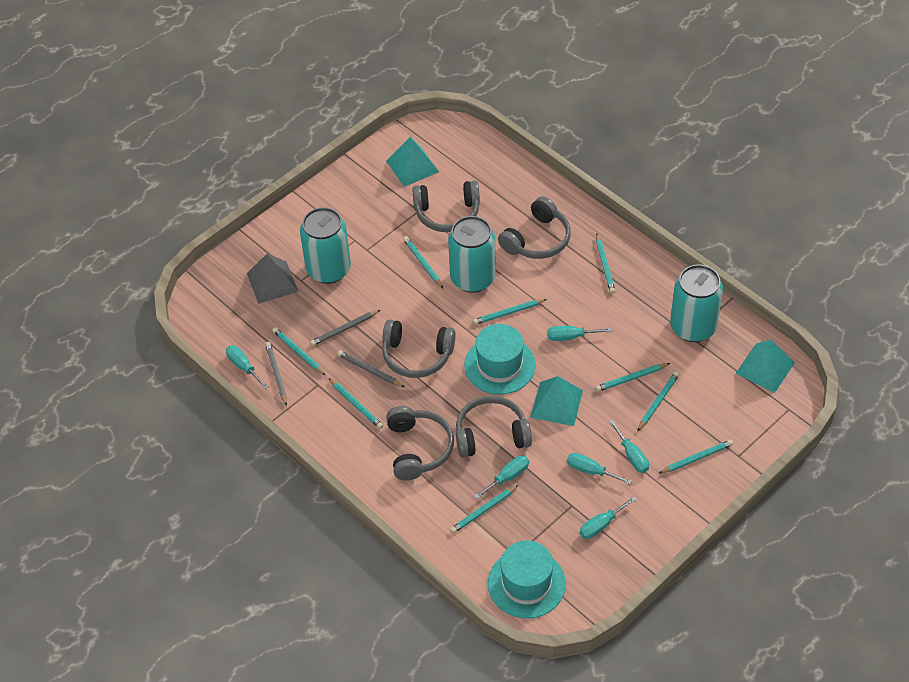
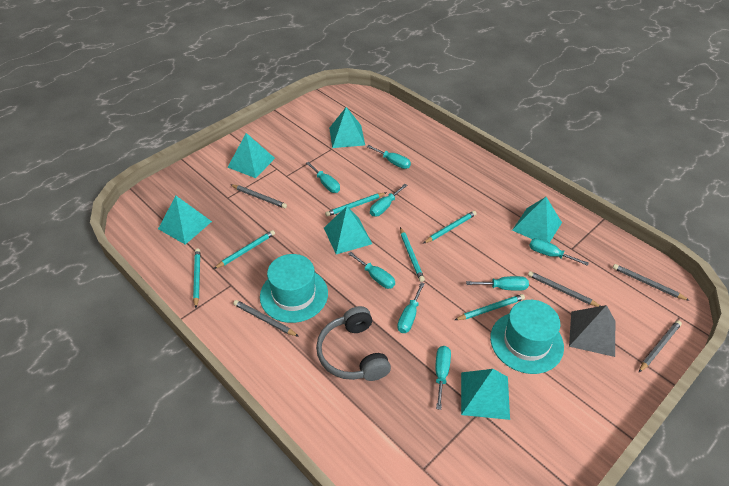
grey headphones: [382,320,456,378] [386,406,454,480] [412,181,480,232] [456,396,532,458] [498,196,571,259] = 5 -> [316,306,391,381] = 1
grey pencil: [265,342,287,406] [310,310,380,346] [337,350,405,387] = 3 -> [230,184,287,208] [233,300,299,337] [528,271,600,307] [613,264,690,301] [639,320,682,372] = 5
turquoise can: [300,207,351,284] [448,216,496,293] [670,264,723,342] = 3 -> none = 0
turquoise pencil: [272,327,325,375] [329,378,383,429] [403,236,443,288] [450,485,518,534] [473,299,547,325] [595,363,670,392] [596,233,615,294] [638,372,679,431] [658,440,733,474] = 9 -> [193,248,200,308] [214,230,275,269] [325,193,386,217] [400,227,425,282] [424,211,477,243] [455,294,525,320] = 6
turquoise pyramid: [386,137,439,187] [530,376,583,426] [735,340,795,393] = 3 -> [158,196,212,245] [227,133,275,178] [324,206,372,254] [329,107,365,148] [461,369,510,420] [512,197,562,243] = 6
turquoise screwdriver: [226,345,269,389] [474,455,529,499] [547,326,612,341] [567,453,632,484] [580,496,637,539] [609,419,649,473] = 6 -> [306,162,340,193] [348,252,395,289] [367,145,411,169] [370,184,408,216] [397,282,425,333] [435,346,451,410] [466,276,529,291] [529,238,589,266] = 8

